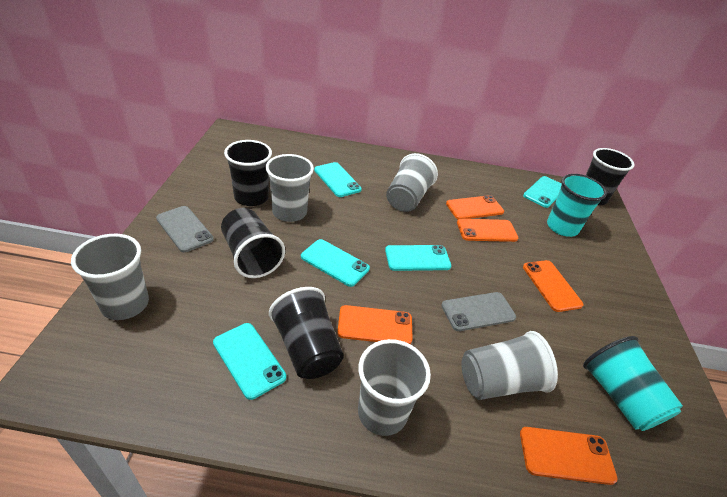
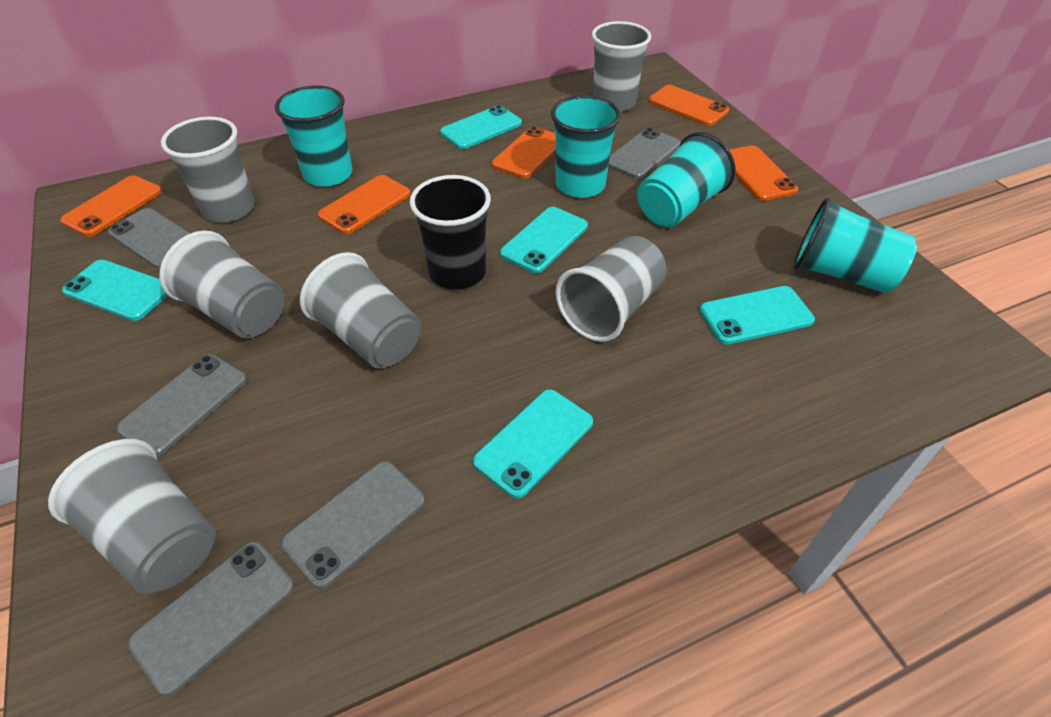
black cup: [221,208,285,278] [224,140,272,206] [269,287,344,379] [585,148,635,205] = 4 -> [410,175,491,290] = 1
grey cup: [71,234,149,320] [266,154,314,222] [358,339,431,436] [386,153,438,212] [461,331,558,400] = 5 -> [48,439,216,594] [159,230,285,338] [161,117,255,223] [300,252,421,369] [556,236,667,342] [592,21,651,112] = 6
grey phone: [156,206,214,252] [441,292,516,331] = 2 -> [108,208,191,269] [117,354,247,457] [128,541,294,696] [281,461,425,589] [608,128,681,179] = 5
turquoise cup: [547,174,607,237] [583,336,683,431] = 2 -> [275,85,353,187] [551,95,621,198] [637,132,736,227] [793,198,917,293] = 4

